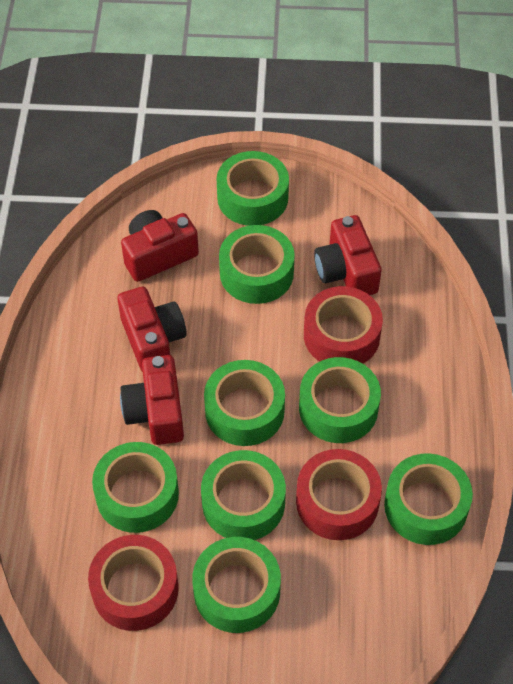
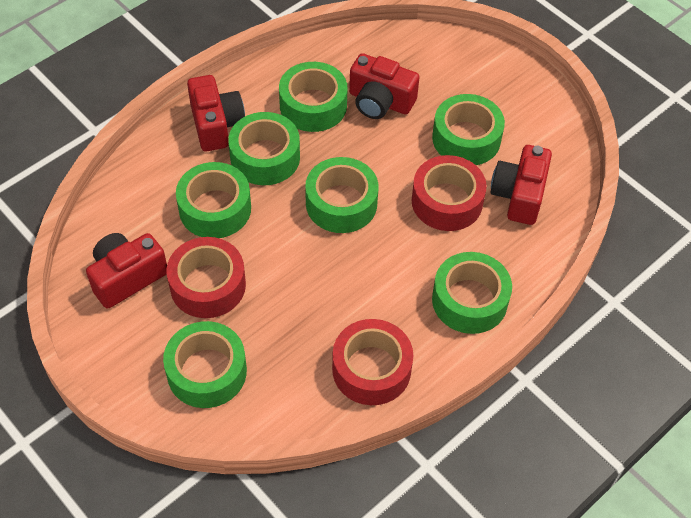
green tape: [92,442,179,533] [192,537,281,633] [201,450,286,540] [204,360,285,446] [217,151,289,226] [219,225,295,304] [299,357,381,443] [384,453,473,545] = 8 -> [163,321,247,408] [176,162,251,238] [228,112,300,185] [279,62,347,132] [305,157,379,233] [432,94,505,165] [432,252,512,334] = 7

